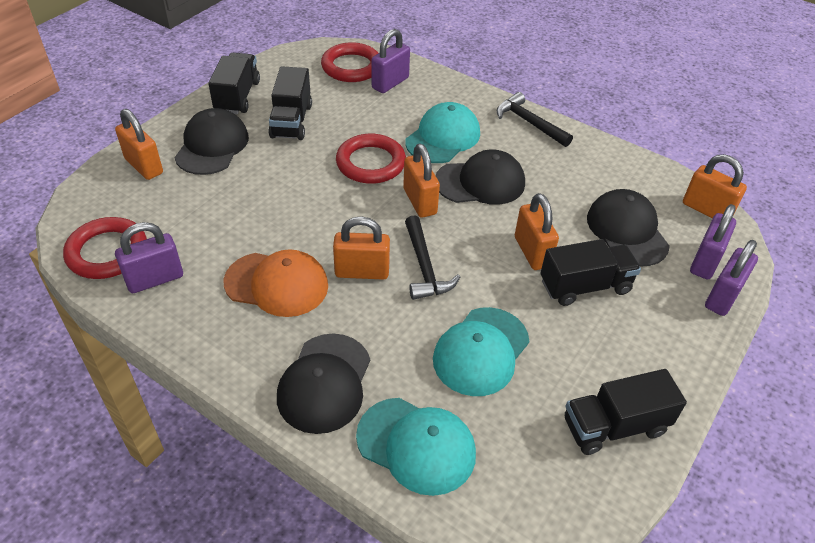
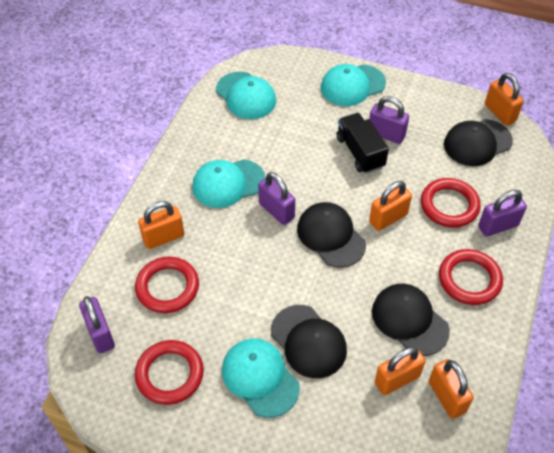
black hammer: [405,216,460,300] [497,92,573,147] = 2 -> none = 0
black truck: [208,53,260,114] [268,66,312,140] [541,239,641,306] [565,369,687,455] = 4 -> [337,113,389,174] = 1
orange cap: [224,249,328,317] = 1 -> none = 0
red ring: [63,217,147,279] [321,42,378,82] [336,134,406,184] = 3 -> [135,257,199,313] [135,340,204,405] [421,178,481,228] [439,249,503,305] = 4
turquoise cap: [356,398,476,496] [405,102,480,163] [433,307,529,396] = 3 -> [192,159,266,208] [216,72,276,119] [222,339,300,418] [321,64,386,106] = 4

